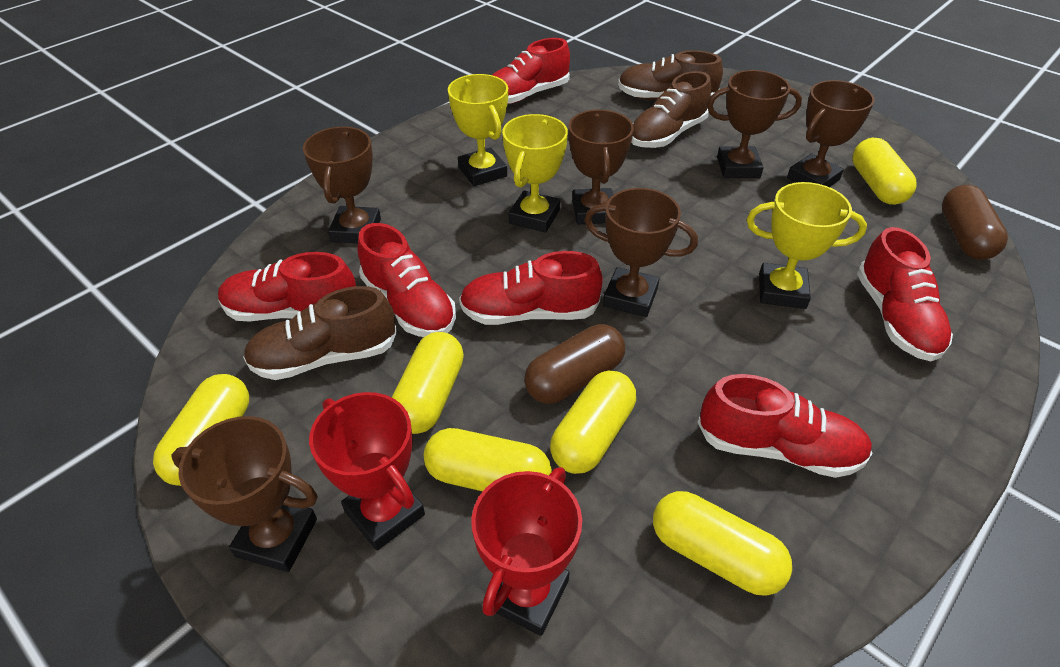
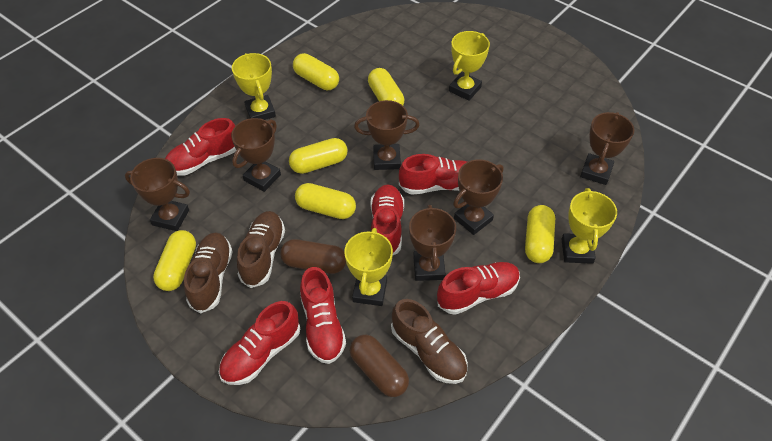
red trophy: [309,392,425,551] [471,467,582,636] = 2 -> none = 0
yellow trophy: [448,74,508,186] [502,114,568,232] [747,182,867,309] = 3 -> [232,53,276,120] [344,228,393,306] [449,31,490,101] [562,188,617,264] = 4

